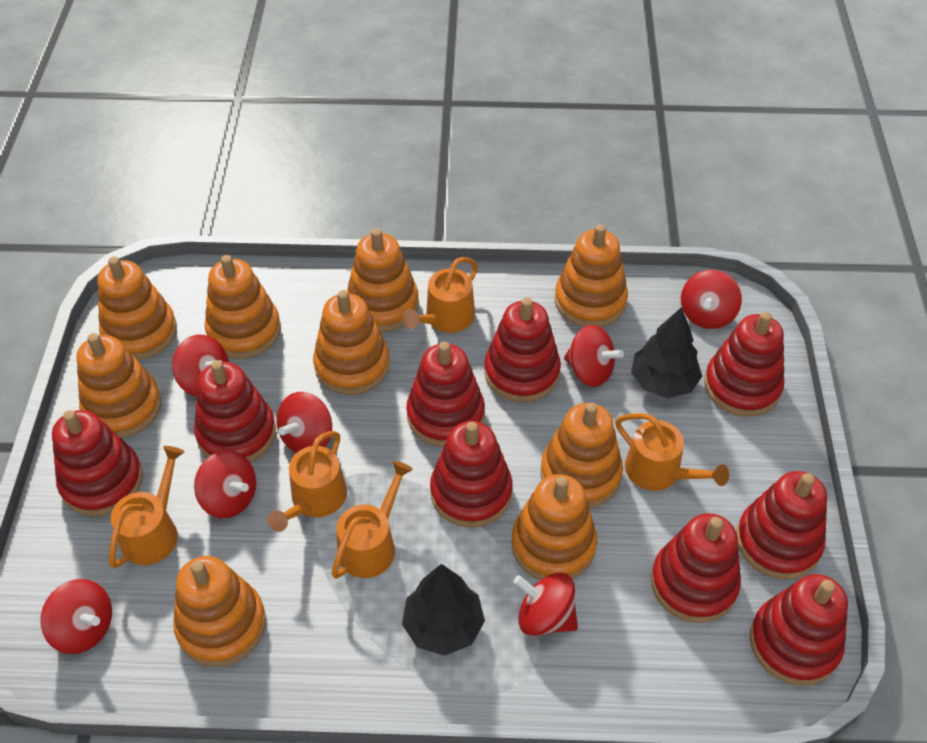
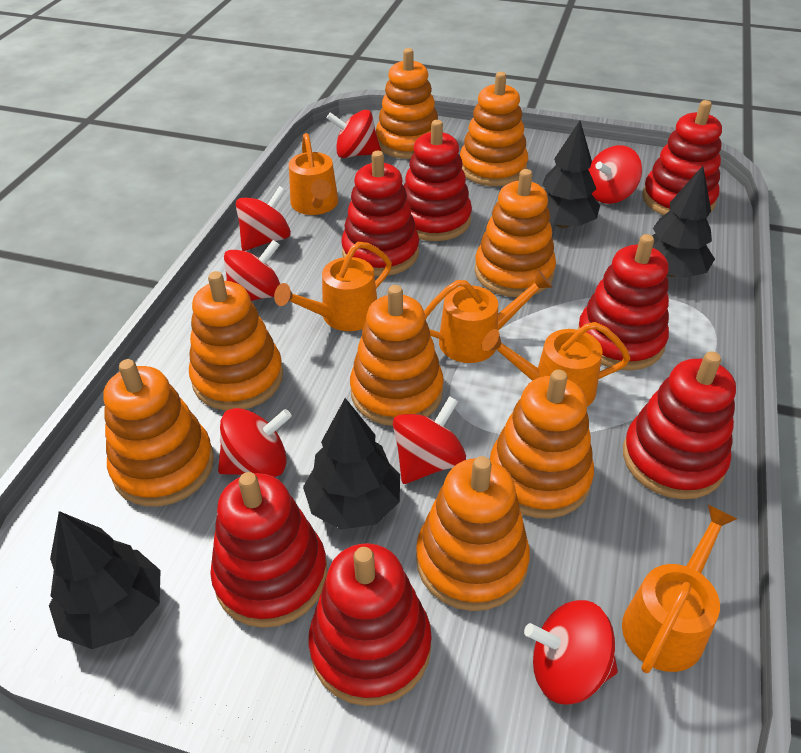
black tree: [402,564,485,656] [631,307,702,398] = 2 -> [49,511,160,649] [303,398,400,529] [542,121,600,228] [652,166,715,278] = 4
orange stacking toy: [77,333,162,438] [97,256,177,360] [173,556,266,667] [205,255,281,359] [313,290,390,395] [347,228,419,332] [511,474,597,580] [540,403,623,508] [555,224,628,327] = 9 -> [104,359,214,506] [189,271,283,411] [350,285,444,426] [376,48,438,159] [416,456,530,611] [460,72,528,186] [475,169,556,297] [490,370,594,518] = 8
red stacking toy: [52,410,143,516] [194,360,276,463] [406,342,485,447] [430,421,513,528] [484,298,561,403] [651,513,741,623] [704,312,785,417] [736,471,827,579] [750,574,848,686] = 9 -> [210,472,327,628] [308,543,432,706] [341,151,419,276] [404,120,472,241] [577,234,669,371] [623,351,736,499] [642,100,722,215] = 7

